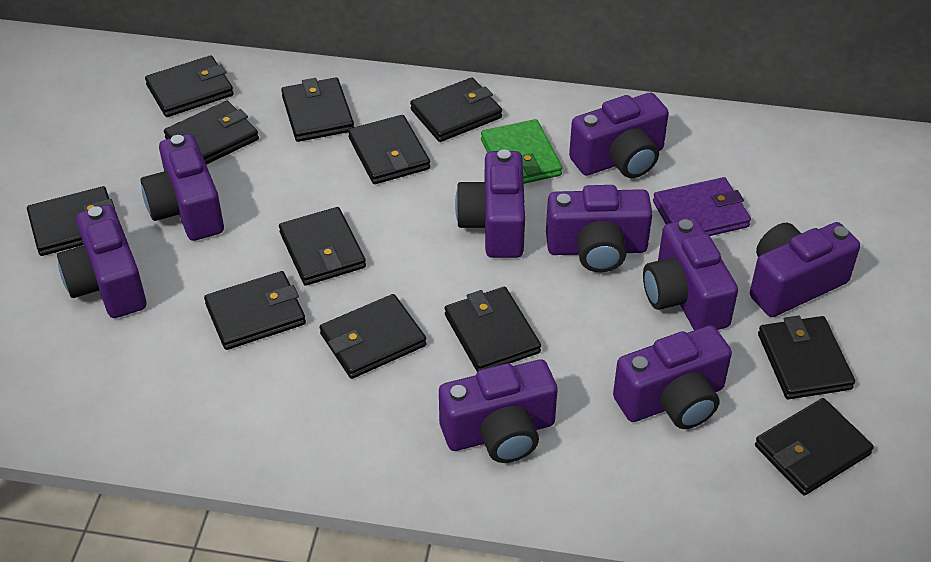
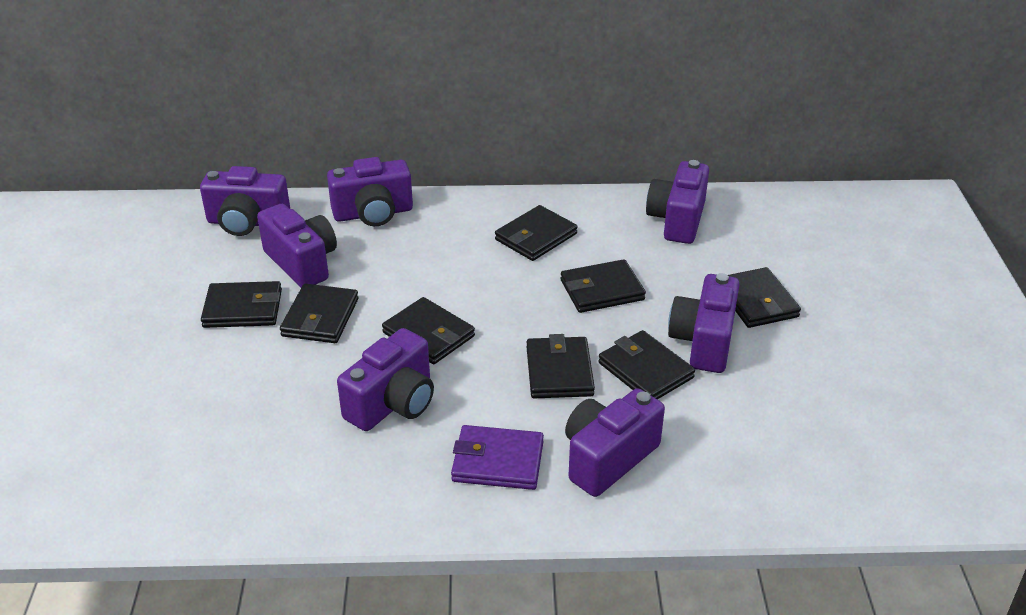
black wallet: [27,186,115,256] [145,55,234,117] [164,101,259,165] [204,271,306,350] [279,207,366,286] [281,77,354,142] [320,294,427,379] [348,115,430,184] [410,77,502,142] [445,287,541,372] [755,398,874,496] [758,315,855,399] = 12 -> [201,281,282,328] [280,284,359,343] [382,297,475,364] [495,205,578,261] [527,334,595,398] [560,259,646,313] [598,330,695,400] [728,267,801,328] = 8
green wallet: [481,119,562,184] = 1 -> none = 0
purple camera: [57,205,146,318] [141,134,224,241] [439,360,558,463] [455,149,525,258] [546,185,653,272] [569,93,669,178] [613,325,732,429] [643,218,738,330] [750,222,860,317] = 9 -> [200,166,290,236] [257,204,337,288] [327,157,413,226] [337,328,434,431] [565,388,665,497] [646,160,709,244] [668,273,740,373] = 7

